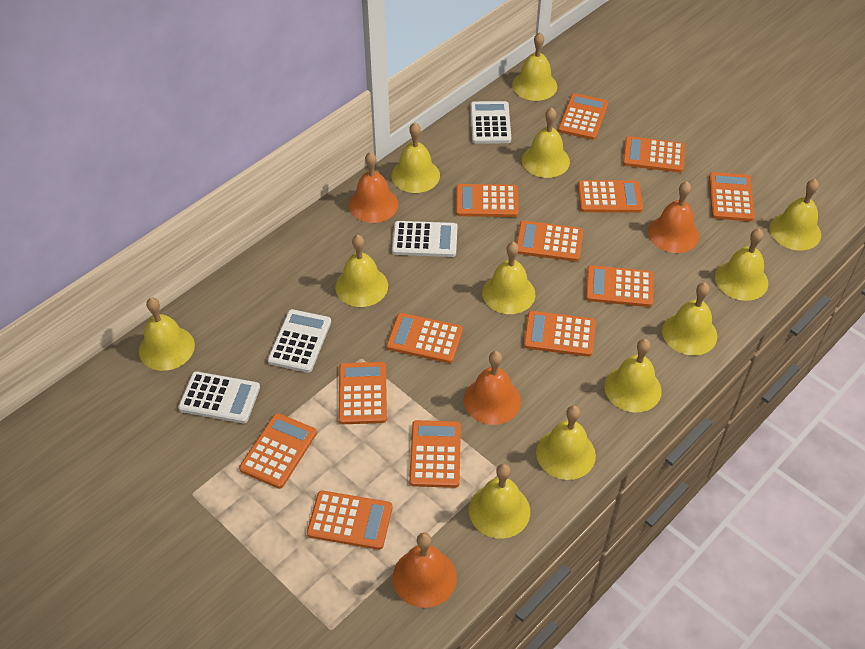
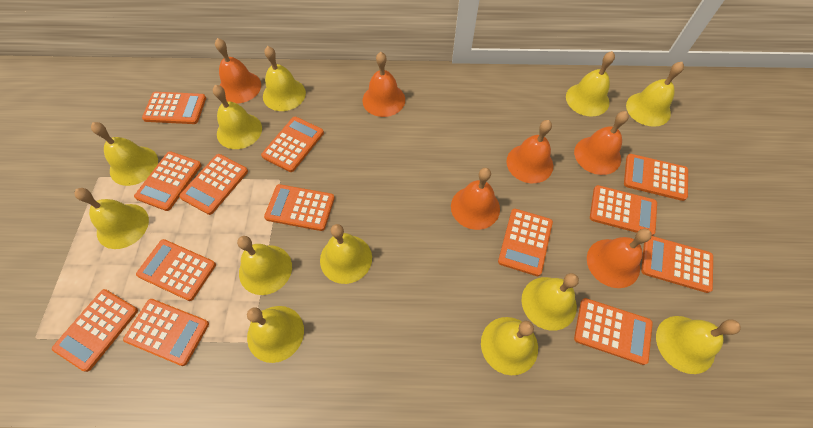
orange bell: [349,152,398,223] [393,532,457,608] [464,351,521,425] [648,181,699,253] = 4 -> [215,38,261,104] [362,52,405,117] [451,168,500,230] [506,120,553,183] [574,111,629,175] [587,229,652,288] = 6
white calculator: [178,371,260,423] [267,309,331,373] [392,221,457,257] [470,101,511,144] = 4 -> none = 0

